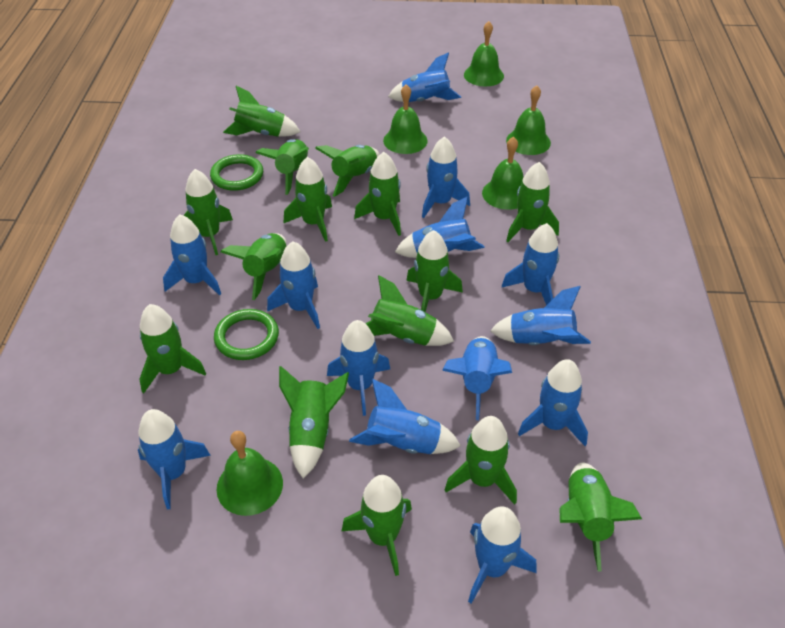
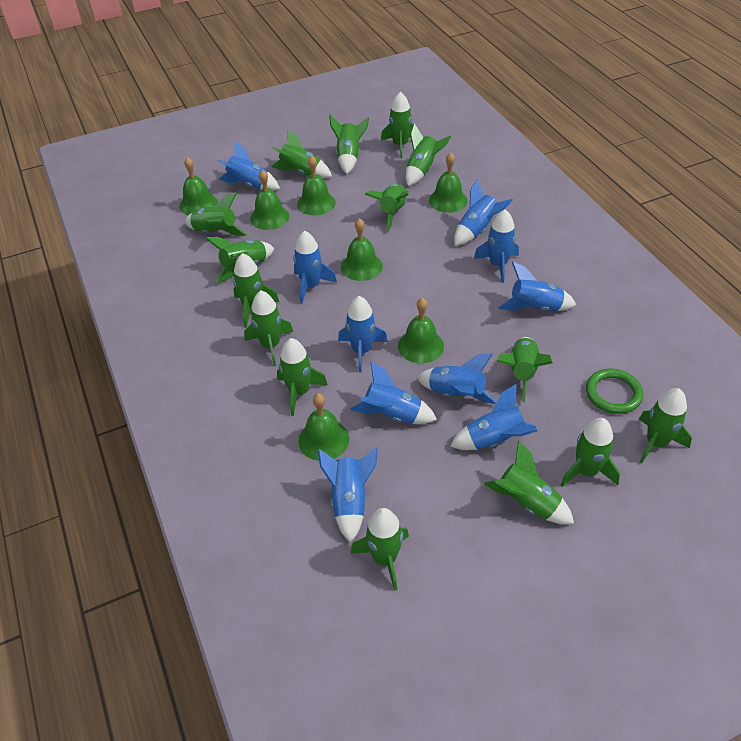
blue rocket: [138,409,211,509] [163,214,221,296] [267,241,320,329] [327,320,390,416] [349,379,461,454] [388,52,461,102] [395,196,485,258] [422,136,470,218] [442,336,512,420] [468,506,536,604] [490,286,591,345] [502,223,559,305] [518,359,588,446] = 13 -> [217,142,280,191] [293,231,337,304] [318,447,378,543] [338,296,388,373] [350,362,437,424] [417,353,497,404] [450,384,537,450] [454,180,513,246] [474,209,519,283] [498,262,576,311] = 10
green bell: [216,431,283,516] [383,84,428,154] [464,21,504,87] [482,136,524,210] [506,85,551,155] = 5 -> [179,157,218,215] [250,170,289,230] [297,156,336,215] [298,393,349,461] [341,218,383,281] [398,298,444,363] [429,153,468,213] = 7
green ring: [210,154,263,191] [214,309,279,360] = 2 -> [586,369,643,414] = 1

